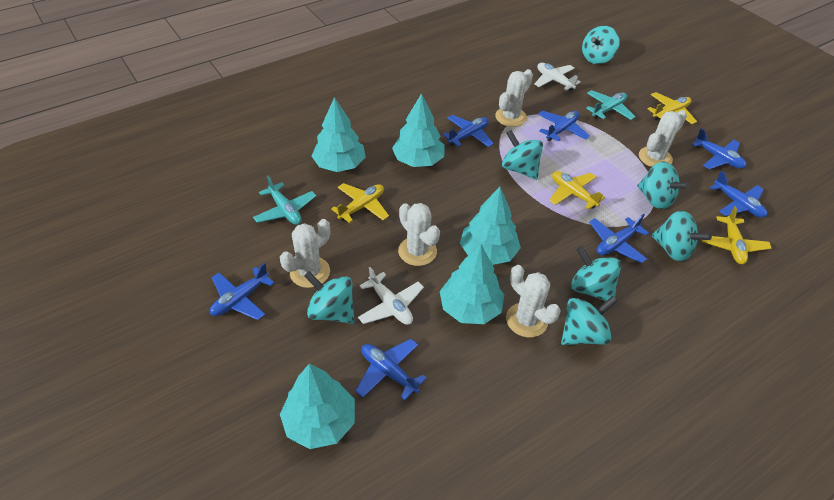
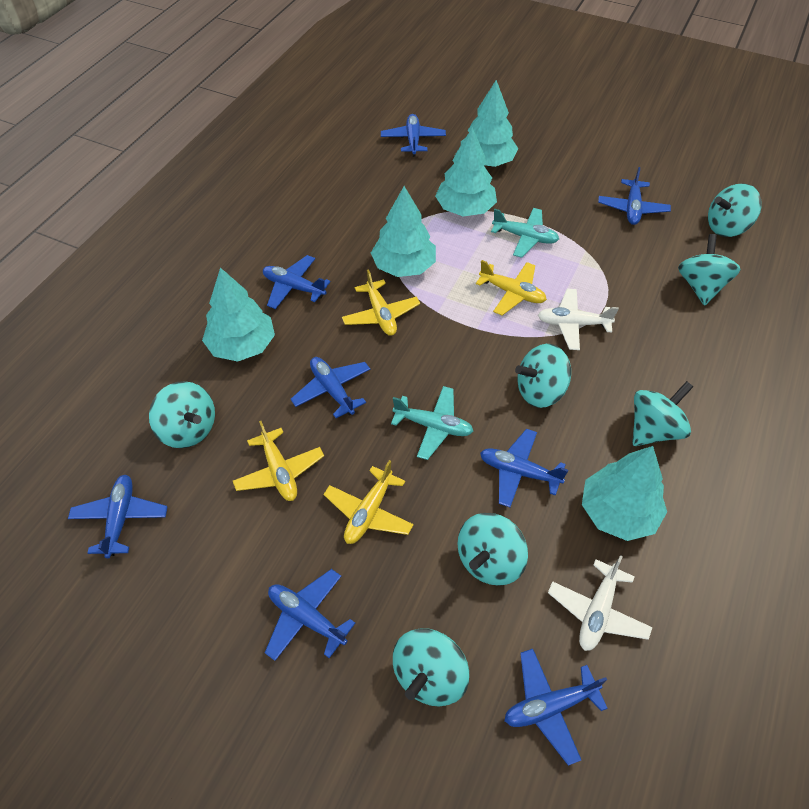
blue plane: [210,263,274,320] [355,339,427,400] [442,115,494,147] [538,111,590,142] [589,214,649,264] [692,128,746,170] [710,171,767,218] = 7 -> [68,475,168,558] [263,255,331,309] [265,569,355,661] [291,357,371,418] [381,114,446,157] [480,429,568,507] [504,649,608,766] [598,167,671,225] = 8
white cactus: [280,219,330,288] [398,203,440,266] [495,69,533,127] [506,265,561,337] [639,110,687,167] = 5 -> none = 0

